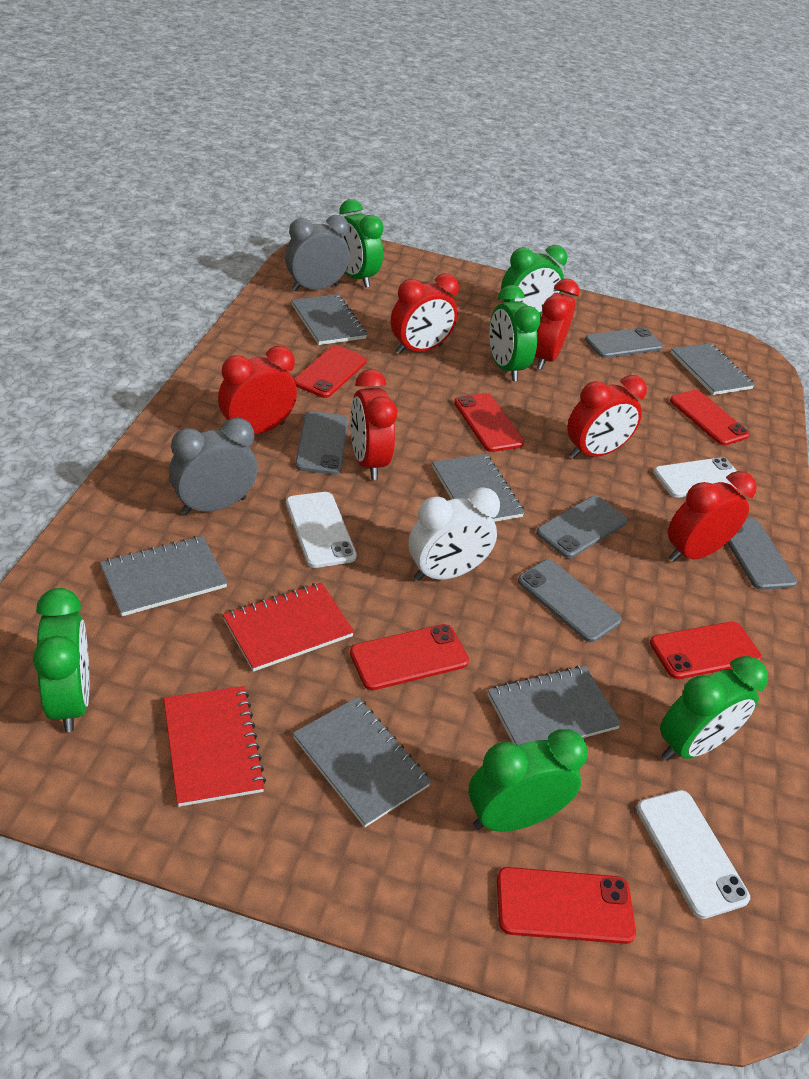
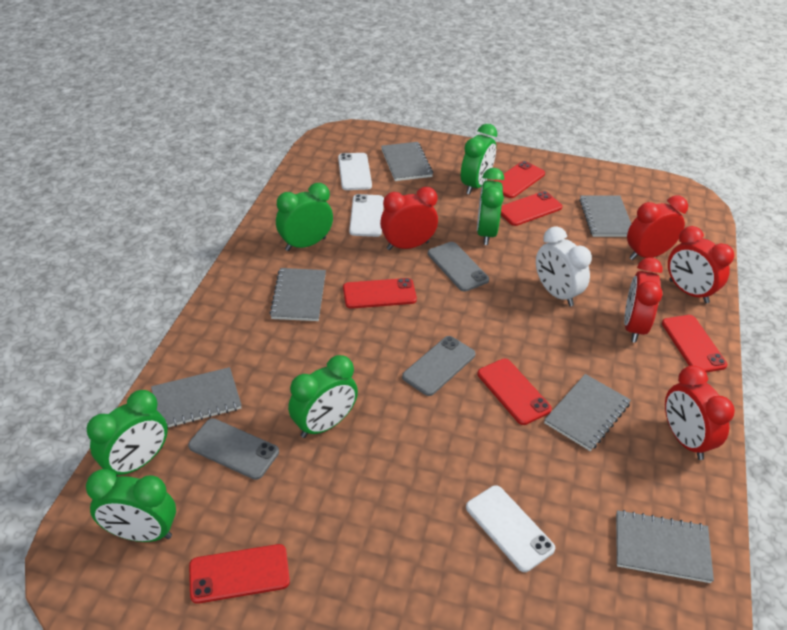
grey clock: [169,418,257,515] [285,215,349,291] = 2 -> none = 0
grey phone: [295,411,348,475] [518,559,622,643] [536,496,628,558] [585,327,663,358] [727,518,797,590] = 5 -> [188,418,279,480] [402,336,475,396] [428,242,489,292] = 3
red clock: [218,346,297,434] [350,369,397,480] [391,274,459,354] [535,279,579,370] [567,375,647,459] [668,471,757,562] = 6 -> [380,187,438,250] [624,258,662,343] [627,195,688,260] [665,365,735,460] [668,226,734,304] = 5
red notebook: [164,686,266,807] [223,582,354,672] = 2 -> none = 0

